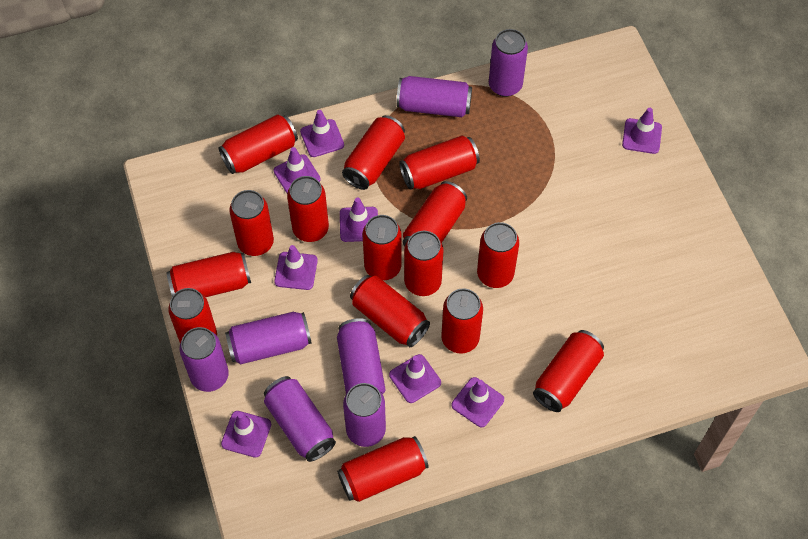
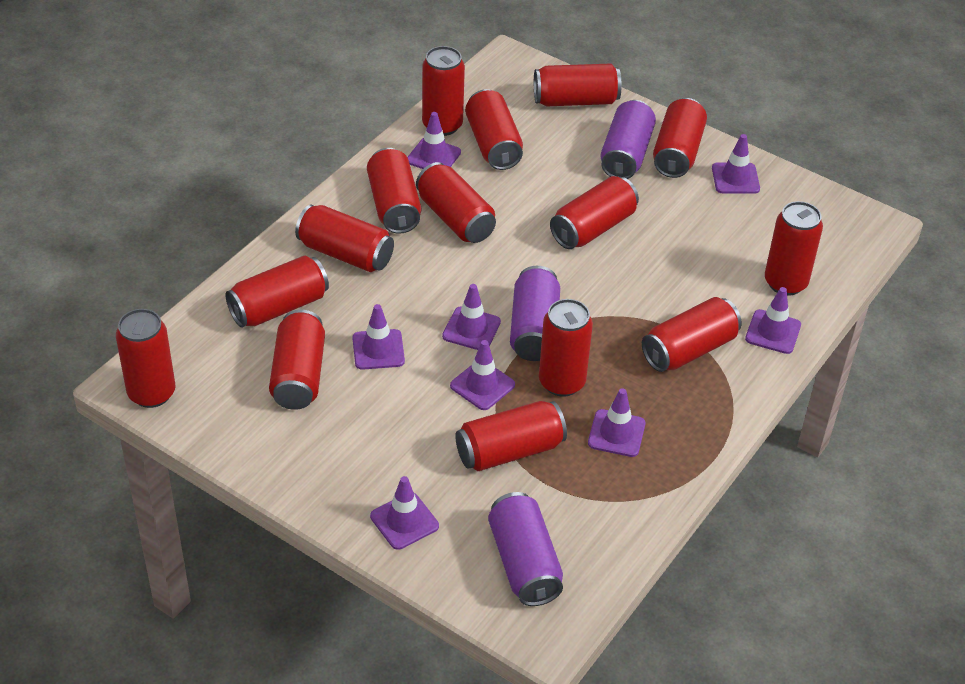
purple can: [180,327,229,392] [225,312,312,364] [264,376,336,462] [337,318,385,394] [343,383,386,447] [396,76,472,117] [489,29,528,97] = 7 -> [488,492,563,606] [510,266,560,361] [600,100,656,179] = 3

